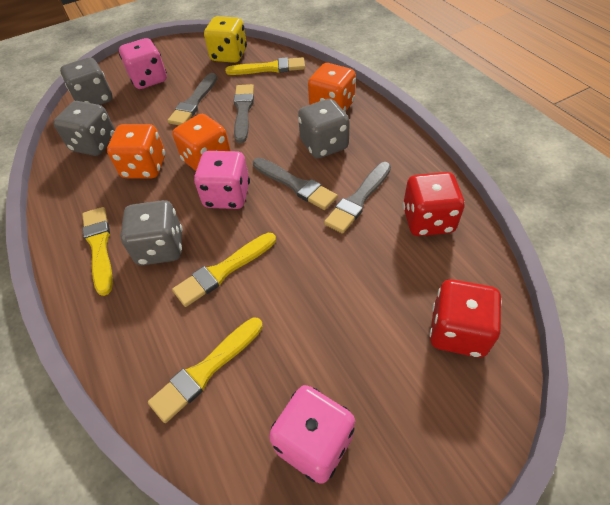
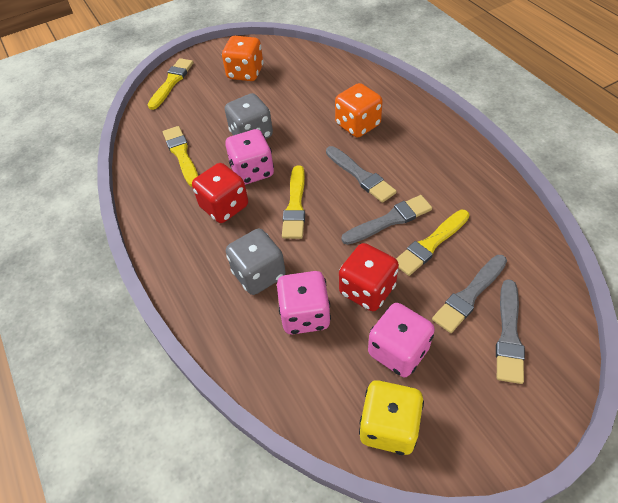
grey dice: [53,101,115,156] [60,57,113,105] [121,200,183,266] [298,99,350,159] = 4 -> [225,93,273,139] [226,228,286,295] = 2
orange dice: [107,124,165,178] [172,114,231,171] [308,63,356,112] = 3 -> [222,36,263,81] [335,83,383,138] = 2

